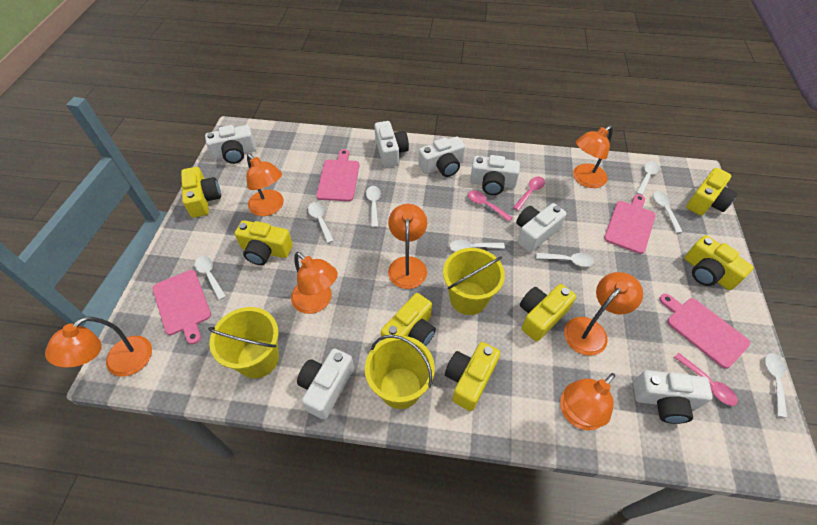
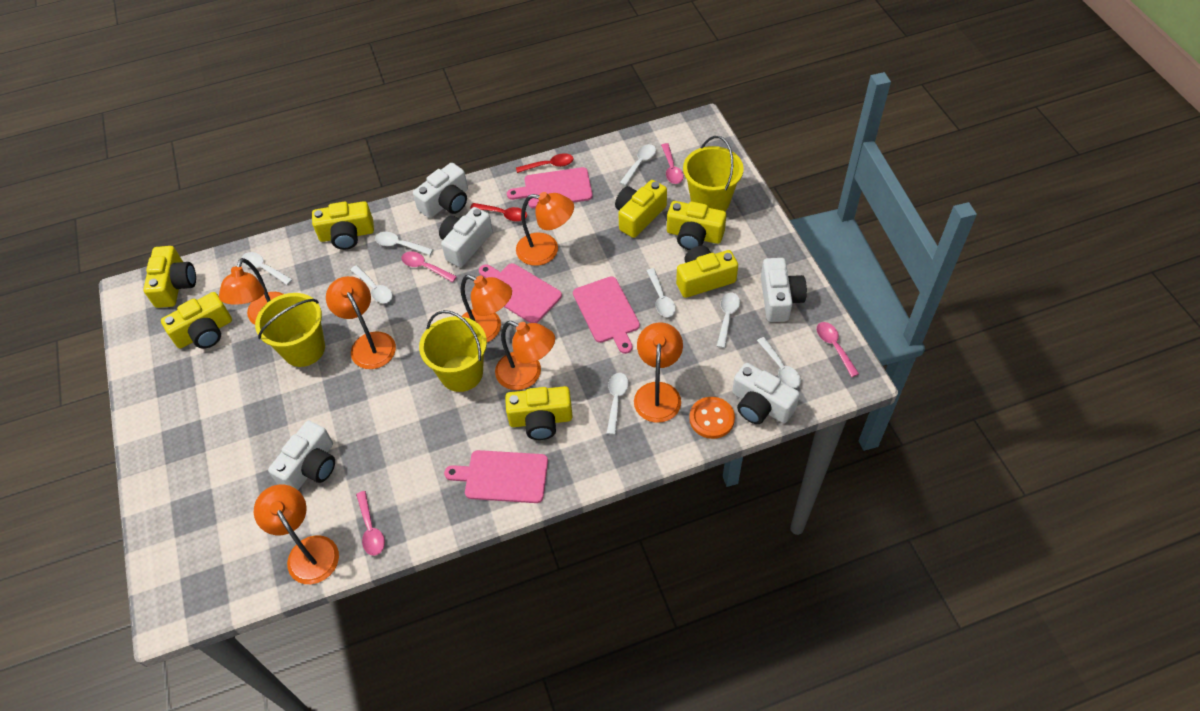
orange button: none = 0 -> [689,397,735,439] = 1
pink spoon: [468,190,513,221] [513,177,545,211] [674,353,738,406] = 3 -> [356,491,385,556] [401,251,457,282] [661,143,684,184] [816,322,859,377] = 4
red spoon: none = 0 -> [470,203,527,222] [516,153,574,173] = 2
white camera: [205,125,256,164] [297,349,354,419] [374,121,409,167] [419,137,465,177] [470,155,520,195] [516,203,567,253] [633,370,713,424] = 7 -> [268,420,335,490] [413,163,468,218] [439,207,493,267] [732,363,800,424] [761,258,807,322] = 5

